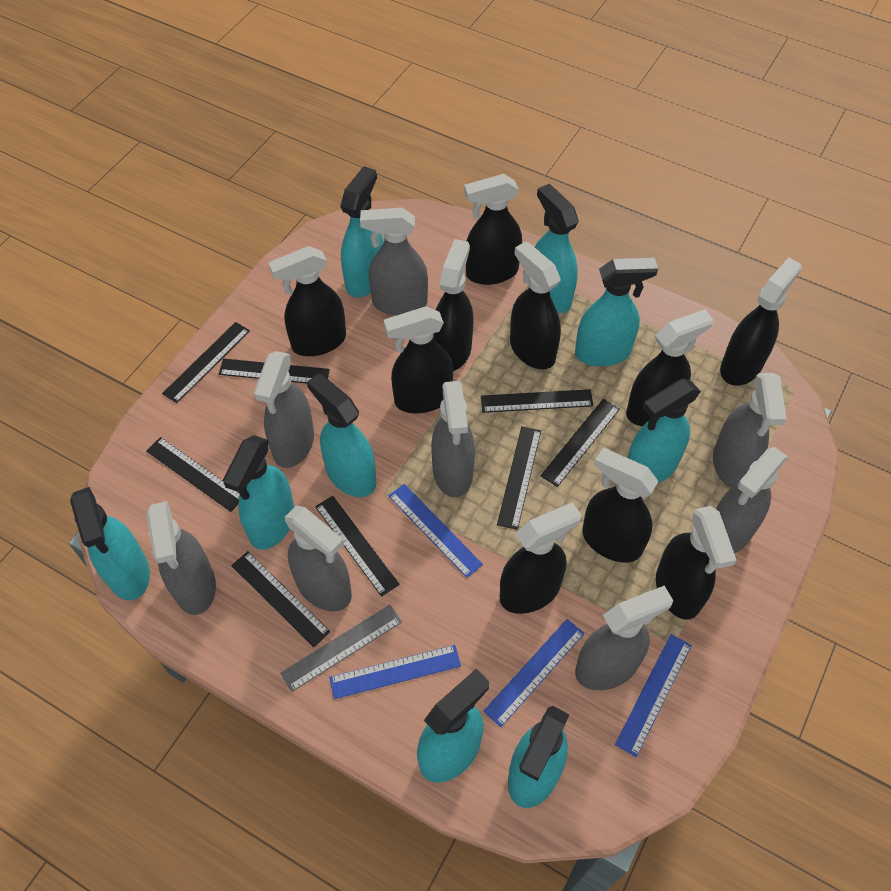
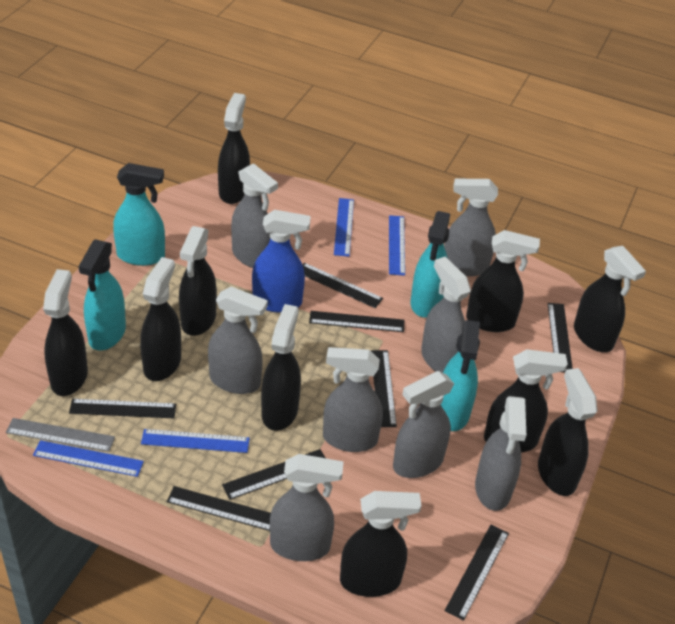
blue spray bottle: none = 0 -> [252,210,311,313] = 1
turquoise spray bottle: [70,487,150,600] [223,435,294,550] [307,373,376,497] [340,166,384,297] [417,669,489,783] [508,706,570,808] [535,184,579,313] [575,258,658,366] [628,379,701,483] = 9 -> [78,239,126,351] [113,163,165,266] [411,211,450,318] [441,320,480,431] = 4

